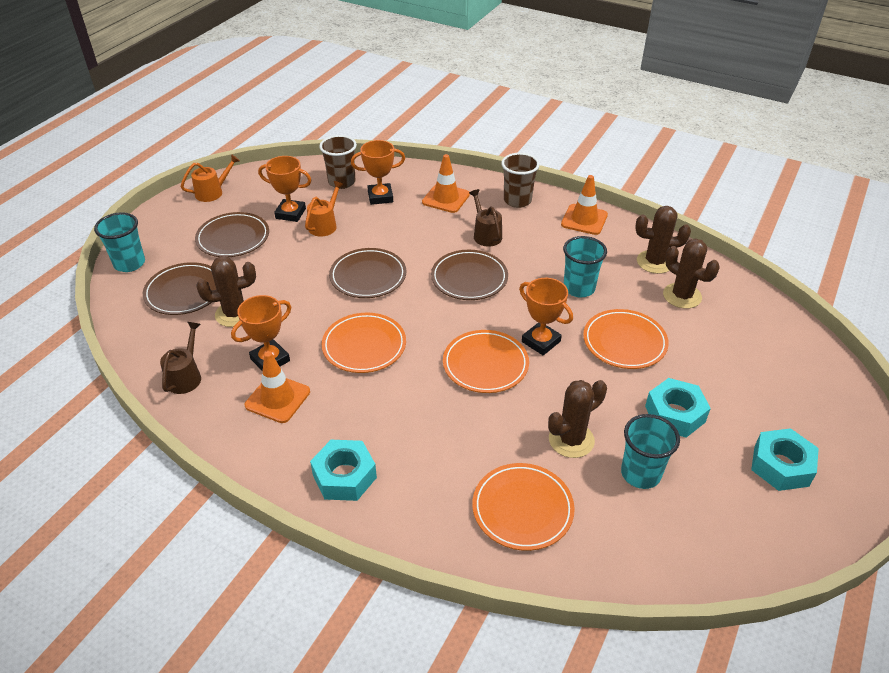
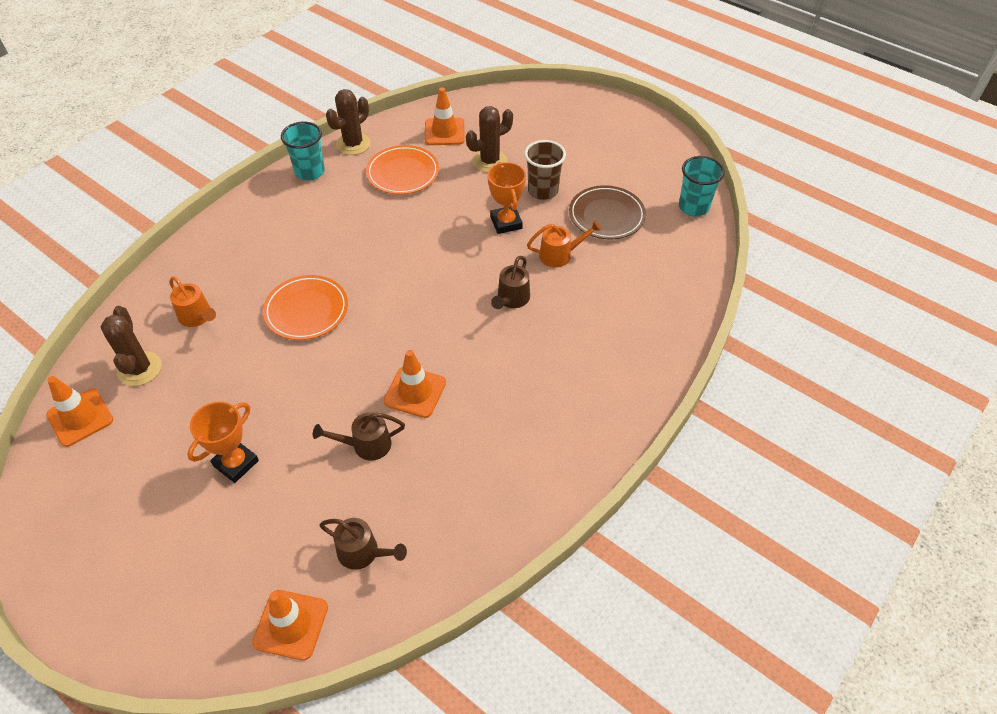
brown cactus: [196,256,256,327] [548,380,607,458] [635,206,691,274] [663,238,720,309] = 4 -> [101,306,162,386] [326,89,371,155] [466,106,513,172] = 3
brown cup: [319,135,357,189] [501,153,540,208] = 2 -> [524,140,566,200] = 1
brown plate: [143,262,216,315] [195,212,269,257] [329,248,406,298] [431,250,508,300] = 4 -> [569,185,646,239] = 1
brown watering can: [160,322,201,394] [469,189,502,247] = 2 -> [313,412,405,461] [319,518,407,570] [491,256,530,309] = 3
orange plate: [322,313,406,373] [443,330,529,393] [472,463,575,551] [583,309,669,369] = 4 -> [263,275,348,340] [366,145,439,195] = 2
orange traffic cone: [245,351,310,423] [422,154,470,213] [561,175,608,235] = 3 -> [46,376,113,447] [252,590,328,660] [383,350,446,418] [425,87,465,145] = 4
orange trophy: [231,295,291,370] [258,156,312,222] [351,140,405,205] [519,278,573,355] = 4 -> [187,401,259,483] [488,162,526,234] = 2
turquoise cup: [94,212,145,272] [563,236,607,298] [621,414,680,489] = 3 -> [281,121,325,181] [679,156,725,216] = 2
turquoise nut: [310,440,377,501] [645,378,711,438] [751,428,819,491] = 3 -> none = 0

